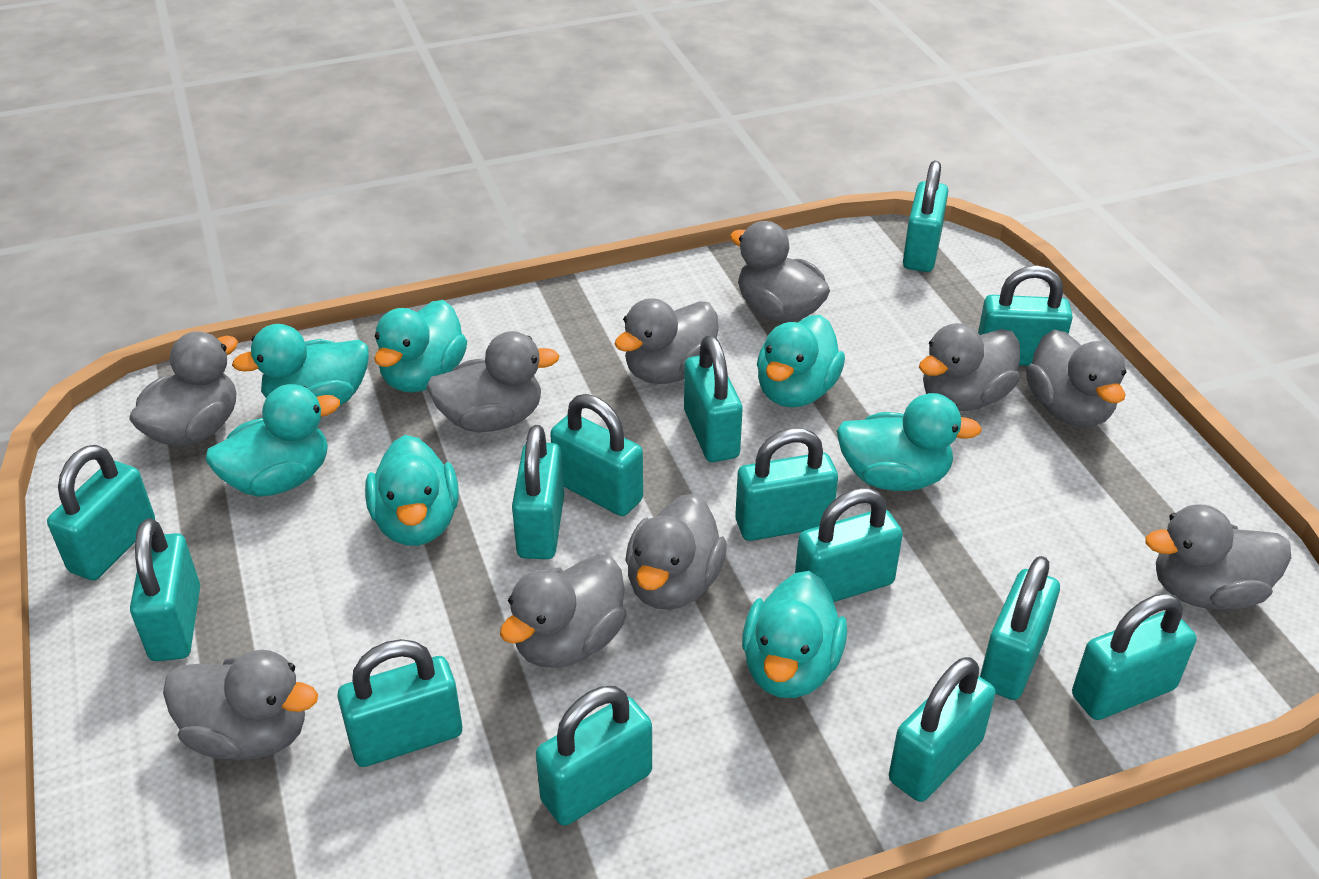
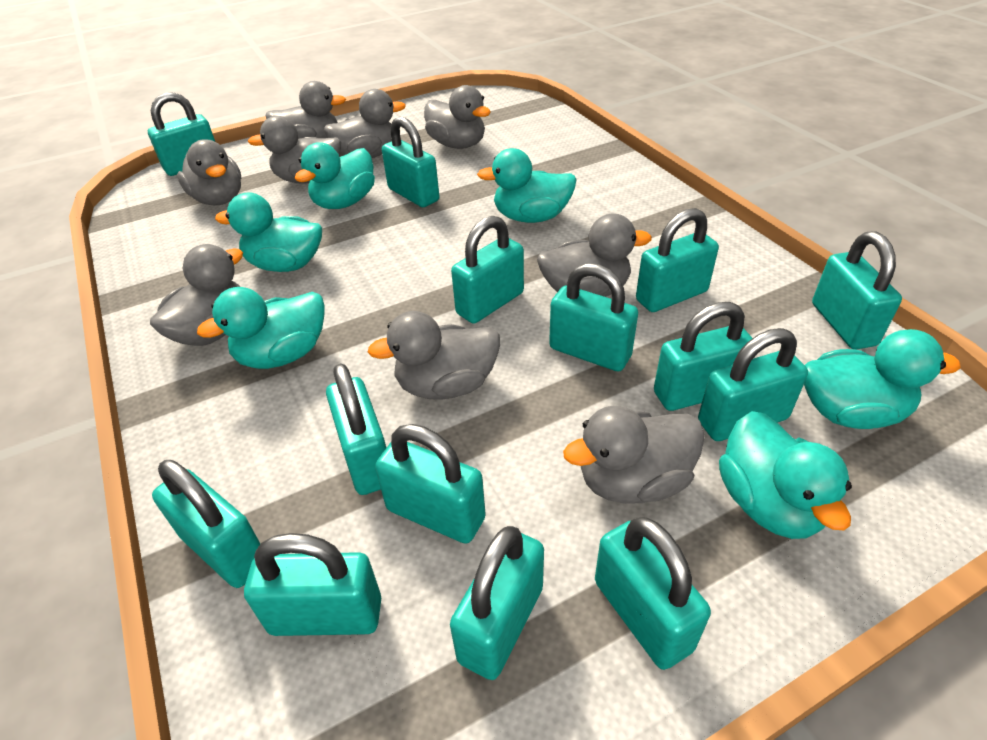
grey duck: [129,331,238,446] [163,650,318,760] [426,331,560,432] [500,554,626,668] [615,298,718,384] [625,494,727,610] [730,221,830,323] [919,323,1020,411] [1026,330,1126,427] [1145,505,1291,609] = 10 -> [150,244,243,346] [177,139,242,205] [248,116,341,184] [266,81,346,139] [324,89,406,158] [368,311,500,400] [424,85,491,149] [537,214,652,297] [563,406,705,504] = 9
turquoise duck: [206,384,340,497] [232,324,369,405] [365,435,459,546] [374,300,467,393] [742,571,847,698] [757,315,845,408] [836,393,982,491] = 7 -> [197,287,325,369] [215,192,322,272] [294,142,375,209] [477,148,577,223] [719,411,852,539] [804,329,961,429] = 6

